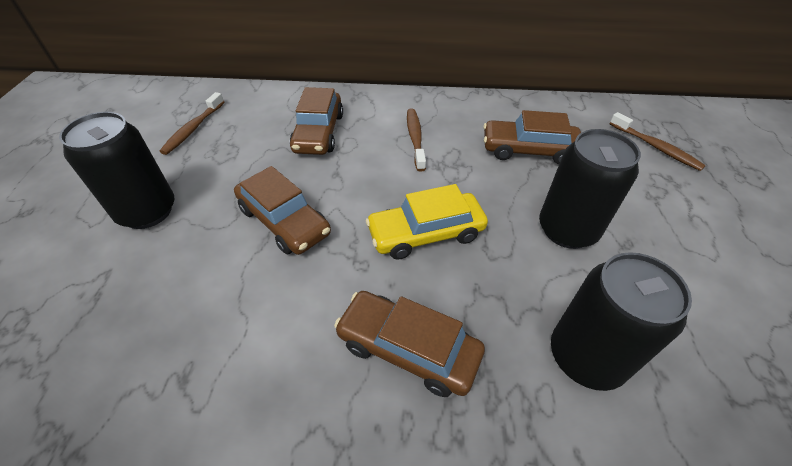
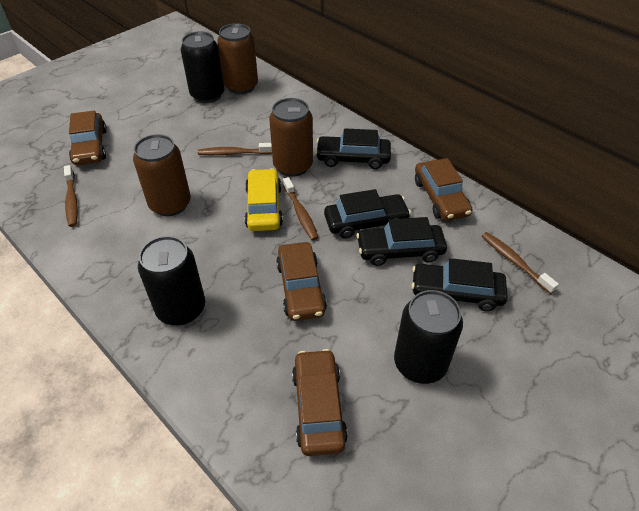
black car: none = 0 -> [315,128,391,169] [324,189,411,238] [356,217,447,266] [411,258,508,311] = 4
brown can: none = 0 -> [133,134,191,216] [217,23,258,94] [269,98,313,177] = 3
brown toothbrush: [159,92,224,155] [407,108,426,172] [610,112,706,171] = 3 -> [64,165,78,227] [198,143,272,155] [283,177,318,241] [482,232,559,294] = 4

